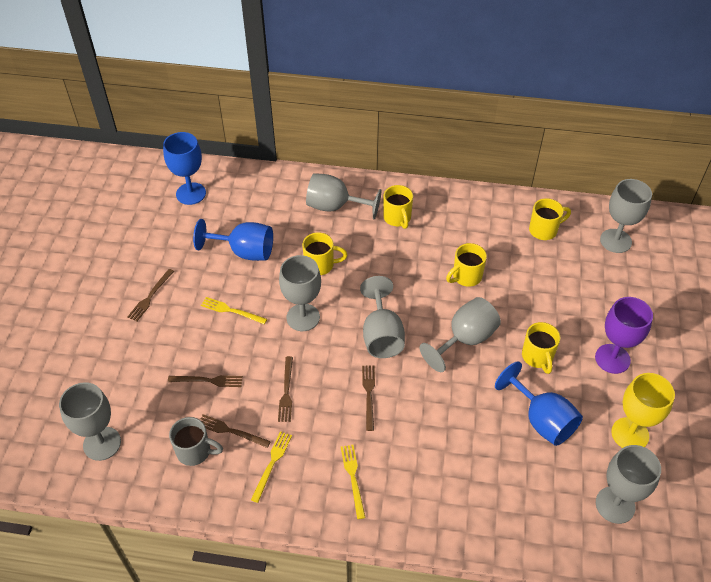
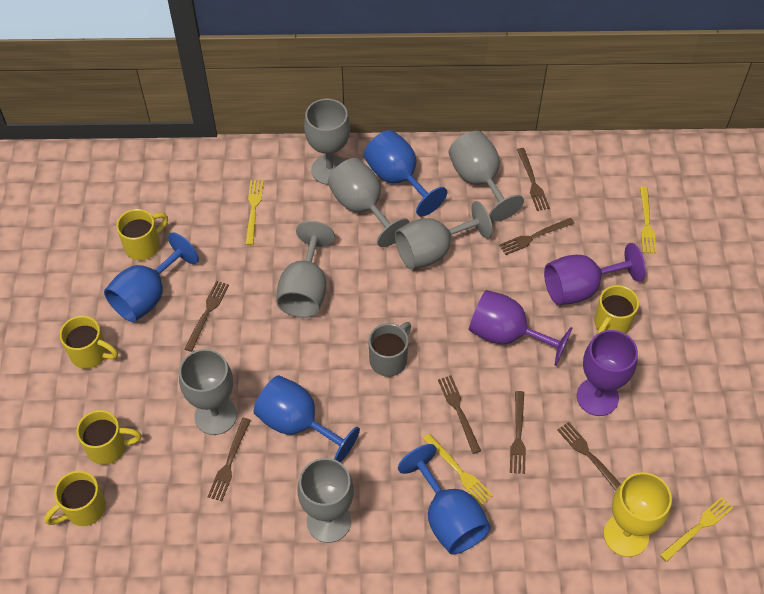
blue goblet: [163,132,206,205] [193,219,273,261] [495,361,583,446] = 3 -> [104,232,199,322] [254,375,360,463] [364,130,447,217] [398,444,491,554] = 4
brown fork: [127,269,174,321] [168,375,243,387] [200,414,271,448] [278,356,293,422] [362,366,375,431] = 5 -> [184,281,229,352] [208,418,251,501] [438,375,481,454] [499,218,575,255] [510,391,526,474] [517,148,550,211] [558,422,620,491] = 7
purple goblet: [595,297,653,374] = 1 -> [469,290,572,366] [544,243,646,305] [577,330,638,416] = 3
yellow fork: [201,297,267,324] [251,431,292,503] [341,445,366,519] = 3 -> [245,180,264,245] [423,433,493,505] [640,187,657,253] [660,497,733,562] = 4

